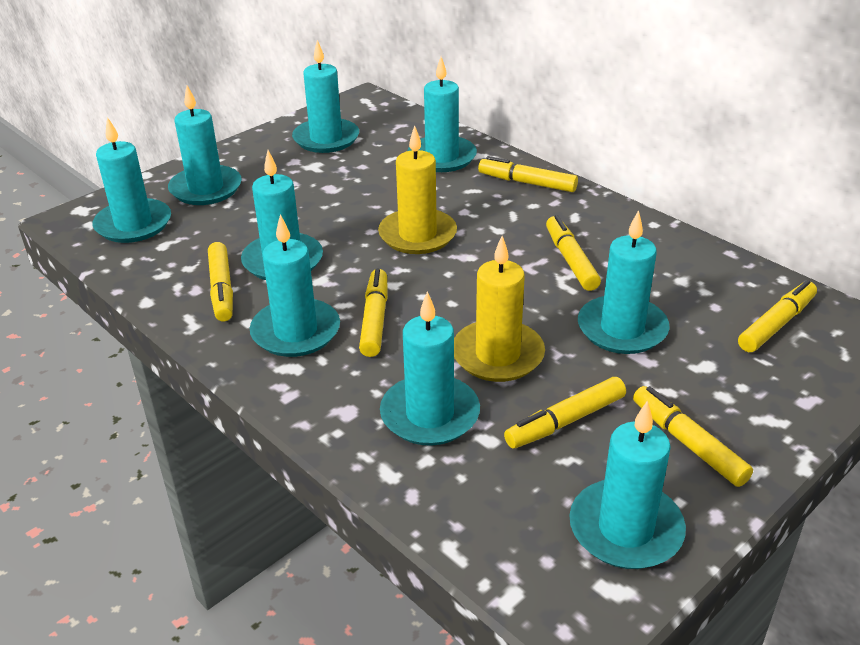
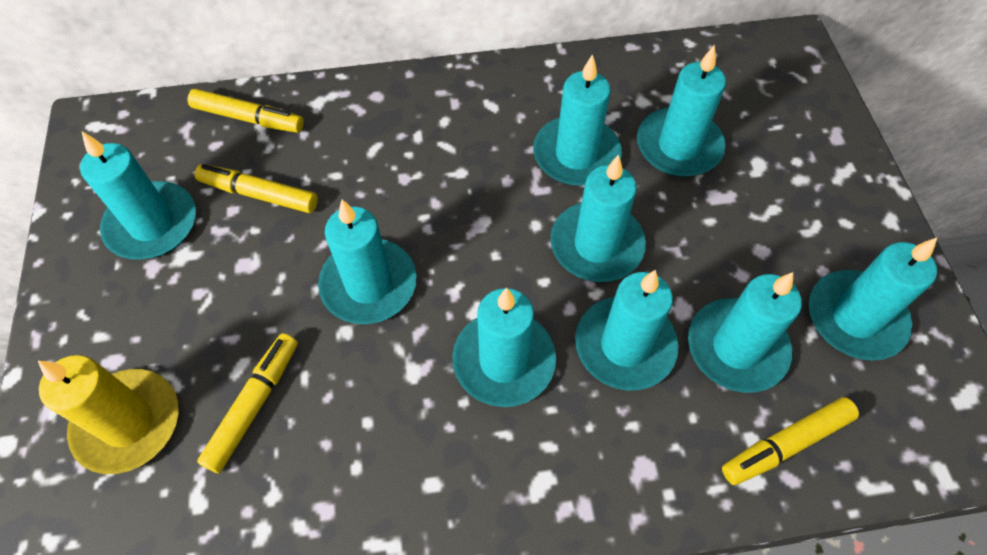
yellow candle: [378,125,457,254] [454,236,545,382] = 2 -> [38,355,179,474] = 1
yellow marker: [208,242,233,321] [359,269,388,357] [478,156,578,192] [504,377,626,449] [546,215,601,291] [633,386,753,487] [738,280,817,352] = 7 -> [188,89,304,133] [195,164,318,213] [197,333,298,473] [722,397,859,485] = 4

